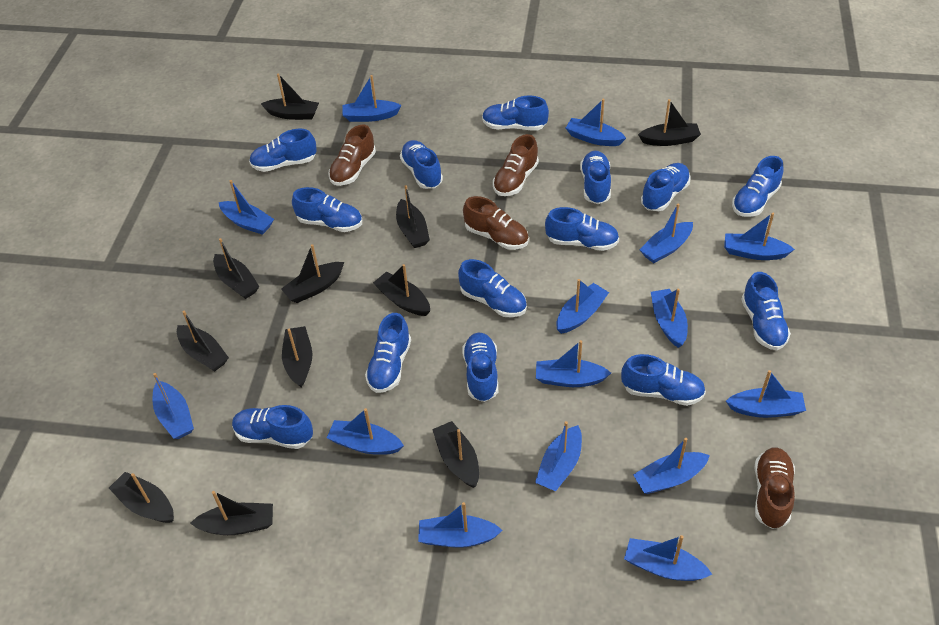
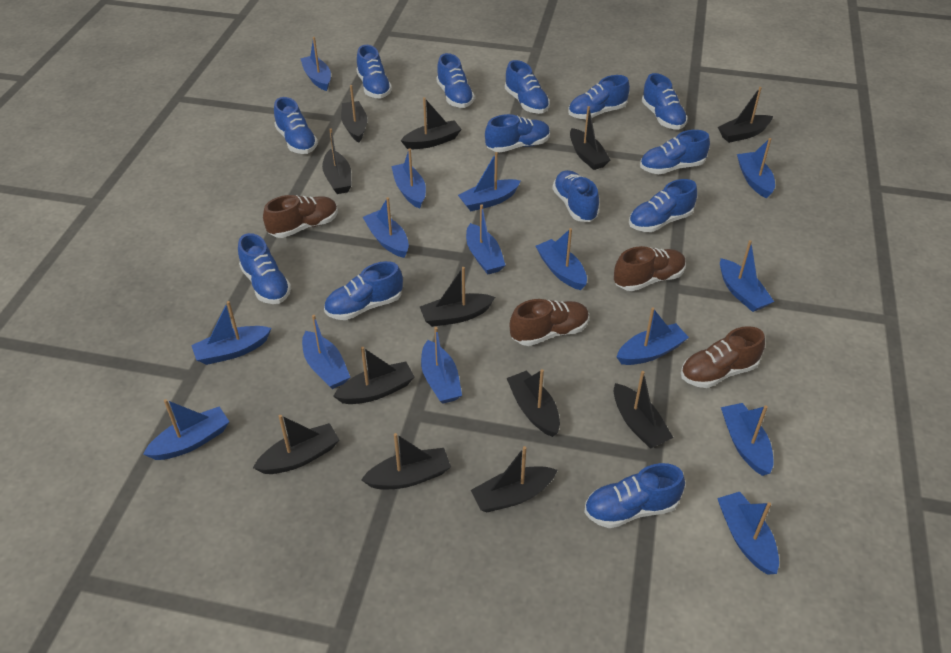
black boat: [109,472,174,523] [177,311,229,372] [190,491,273,535] [213,238,259,299] [261,73,319,120] [281,244,344,303] [282,326,312,387] [373,264,430,316] [396,185,430,248] [432,421,479,488] [638,99,701,146] = 11 -> [253,415,339,474] [322,129,352,194] [333,347,415,404] [341,85,367,143] [361,433,451,489] [401,97,462,149] [420,267,495,327] [471,446,557,513] [507,369,560,437] [570,106,610,170] [614,371,673,449] [718,87,773,143] = 12
blue shoe: [232,405,313,449] [249,129,317,172] [292,187,362,232] [365,313,411,393] [400,140,443,189] [458,259,527,318] [462,332,498,402] [482,96,549,131] [545,207,619,251] [580,151,611,204] [621,354,706,406] [641,163,690,211] [732,156,784,217] [741,272,791,350] = 14 -> [238,233,291,304] [274,97,318,154] [324,261,403,320] [356,45,392,98] [436,53,475,108] [485,114,550,152] [505,60,550,114] [552,170,599,222] [568,75,630,119] [584,463,685,528] [629,179,697,232] [640,130,710,174] [642,73,688,129] = 13

